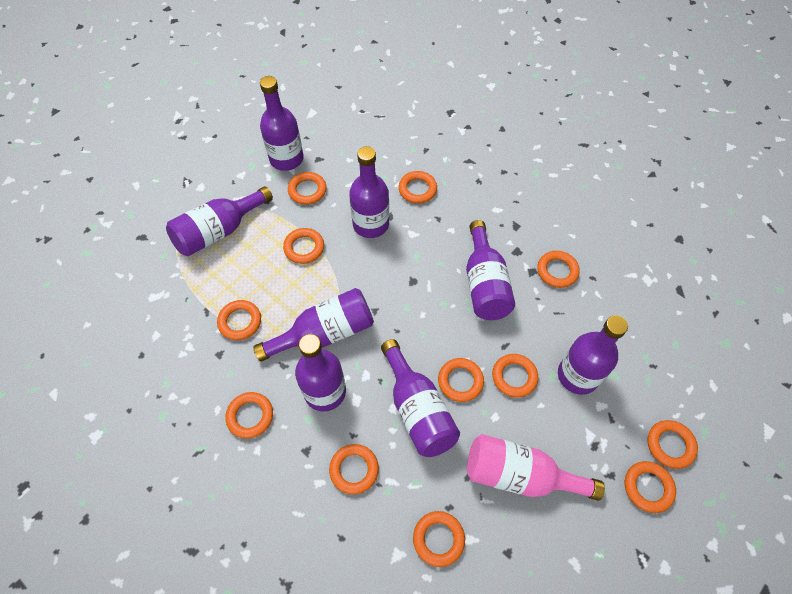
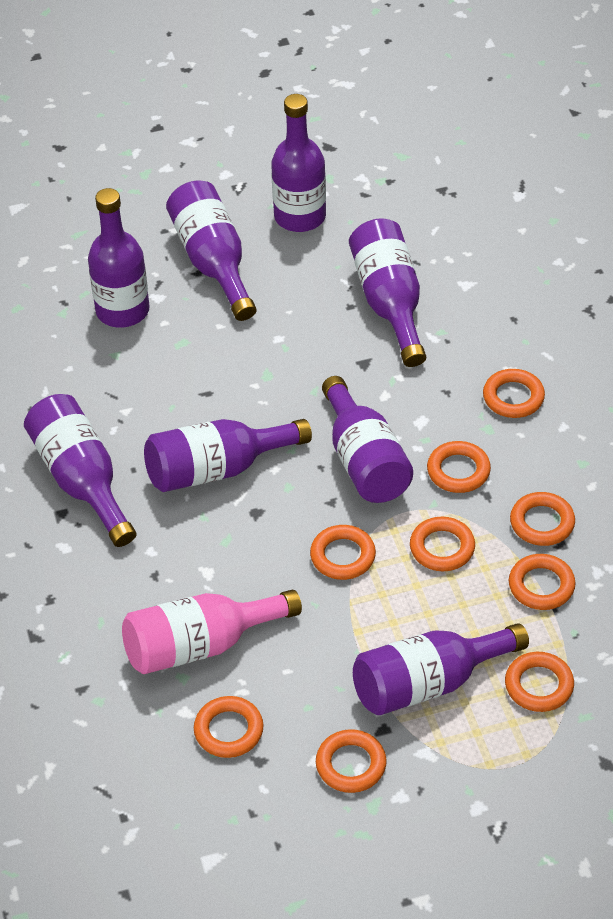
orange ring: [217,300,261,340] [225,392,273,439] [283,228,324,264] [288,172,327,205] [329,444,379,495] [399,171,437,204] [413,511,465,567] [438,358,484,402] [492,354,538,398] [537,250,580,288] [625,461,676,513] [647,420,698,469] = 12 -> [194,696,264,758] [310,525,376,580] [316,729,387,793] [410,517,475,571] [427,441,491,493] [483,369,545,418] [505,652,574,712] [509,554,576,610] [510,492,575,546] = 9

